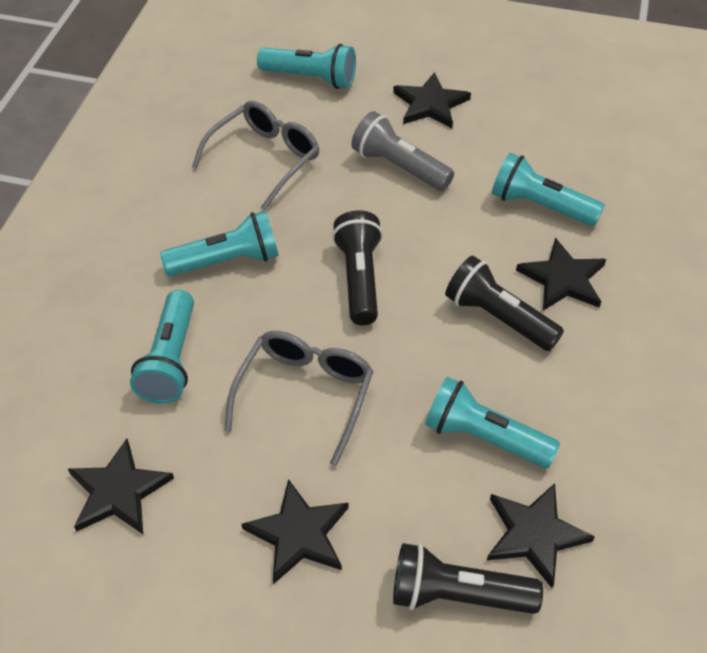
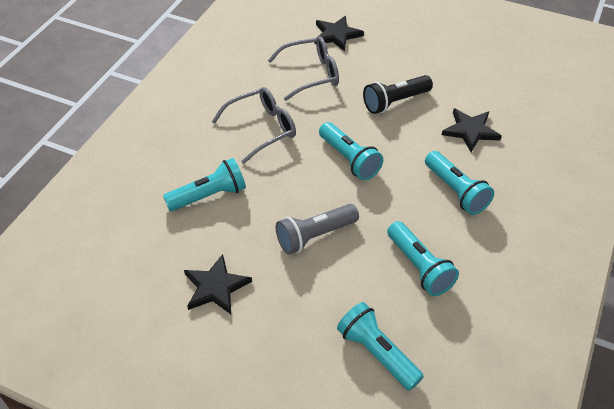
black flashlight: [332,210,383,325] [393,543,543,614] [445,256,564,351] = 3 -> [363,75,433,114] = 1
black star: [68,438,174,534] [241,479,349,584] [393,72,471,128] [487,483,595,588] [516,238,606,311] = 5 -> [184,254,252,314] [315,16,364,51] [442,108,502,152] = 3

